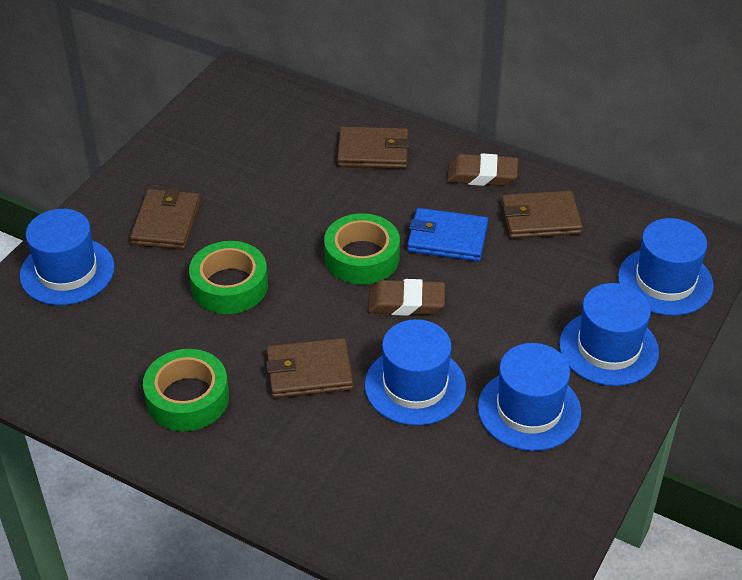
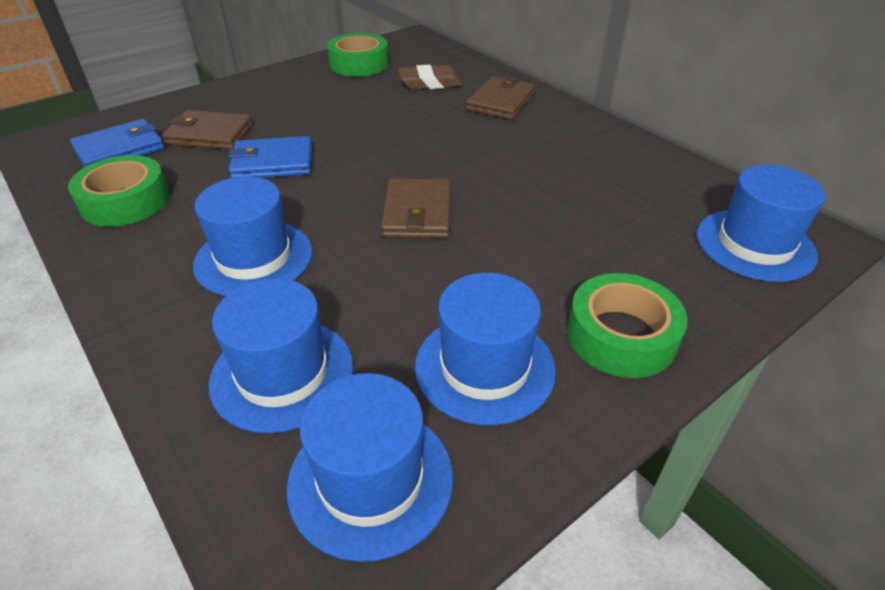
blue wallet: [407,208,488,262] = 1 -> [70,119,164,167] [228,136,312,178] = 2
brown eraser: [368,279,445,316] [447,153,518,186] = 2 -> [398,65,463,90] = 1
brown wallet: [130,187,200,250] [266,338,353,398] [337,127,410,169] [501,191,583,239] = 4 -> [162,110,253,150] [381,179,450,238] [466,76,536,120] = 3

